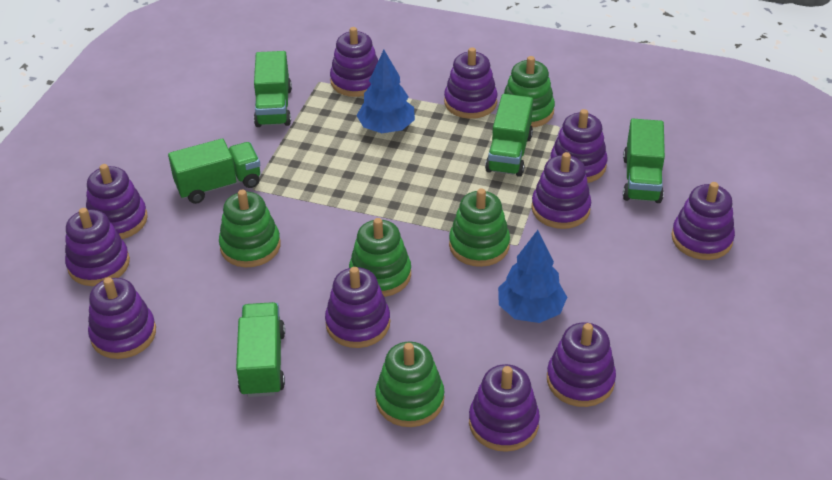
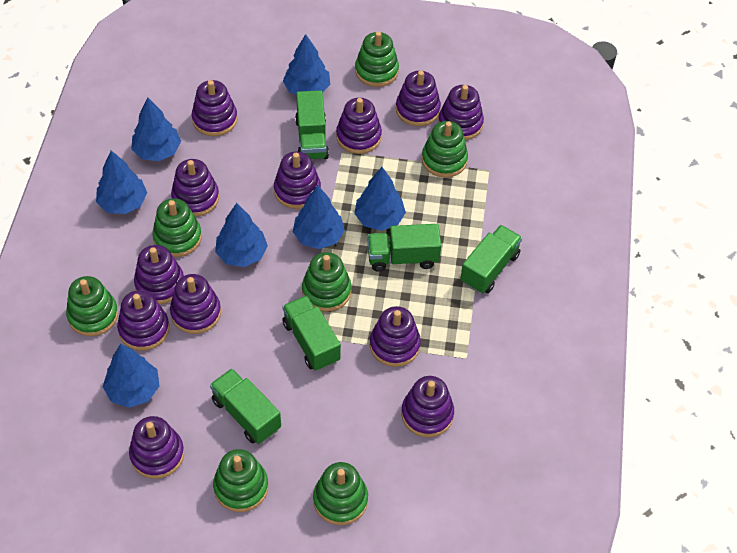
blue tree: [356,50,415,133] [498,230,567,323] = 2 -> [96,150,147,214] [103,344,159,408] [131,97,181,161] [215,203,268,267] [283,34,330,95] [293,185,345,249] [354,167,406,231] = 7
green stacking toy: [219,190,281,267] [349,218,411,297] [375,342,444,427] [449,189,510,267] [504,56,555,127] = 5 -> [66,276,118,336] [152,198,202,257] [213,449,268,512] [302,252,351,312] [313,462,368,525] [355,31,399,87] [422,121,468,178] = 7
purple stacking toy: [65,208,130,286] [86,164,148,239] [88,277,156,359] [325,267,390,348] [330,27,378,97] [444,47,498,119] [469,364,540,452] [531,152,591,229] [547,322,616,407] [551,109,608,183] [671,182,735,260] = 11 -> [117,290,169,351] [129,416,184,479] [134,245,184,304] [170,274,221,334] [171,159,219,217] [192,80,238,136] [274,151,321,209] [336,98,382,154] [370,306,421,367] [396,71,441,126] [401,376,454,437] [438,85,484,140] = 12

